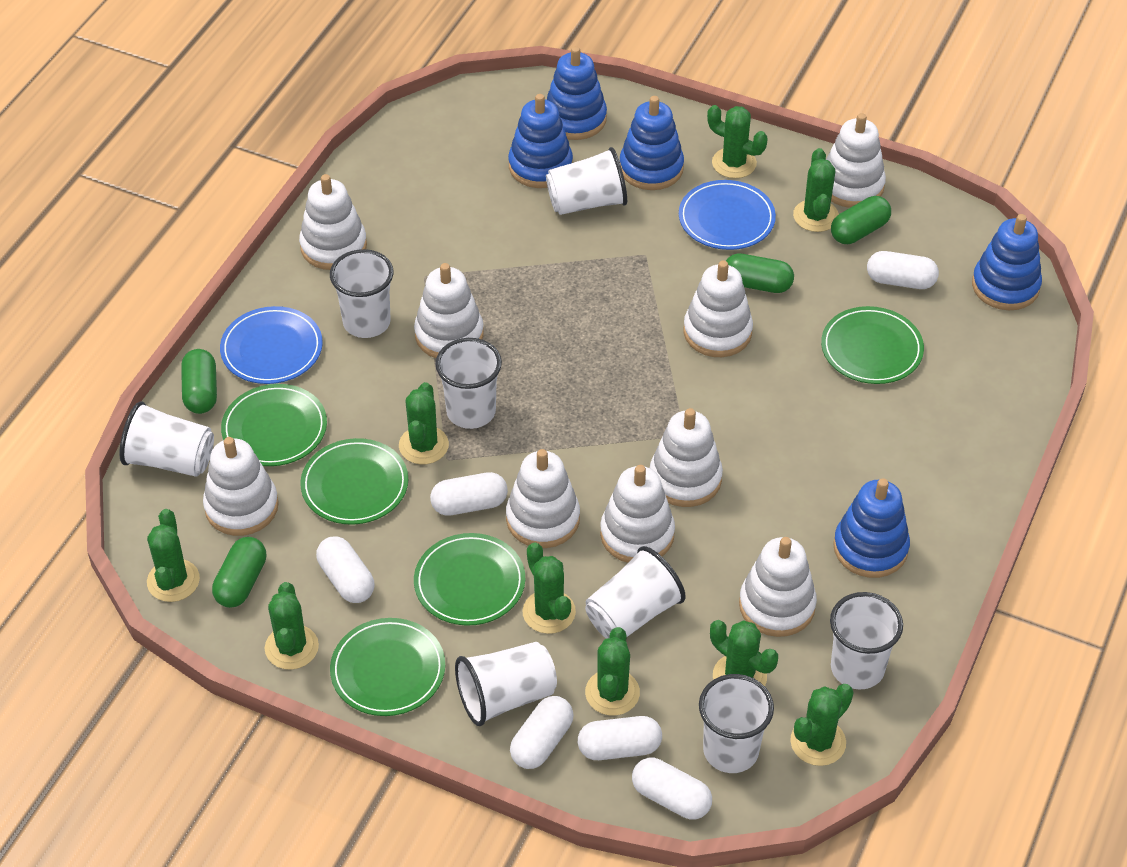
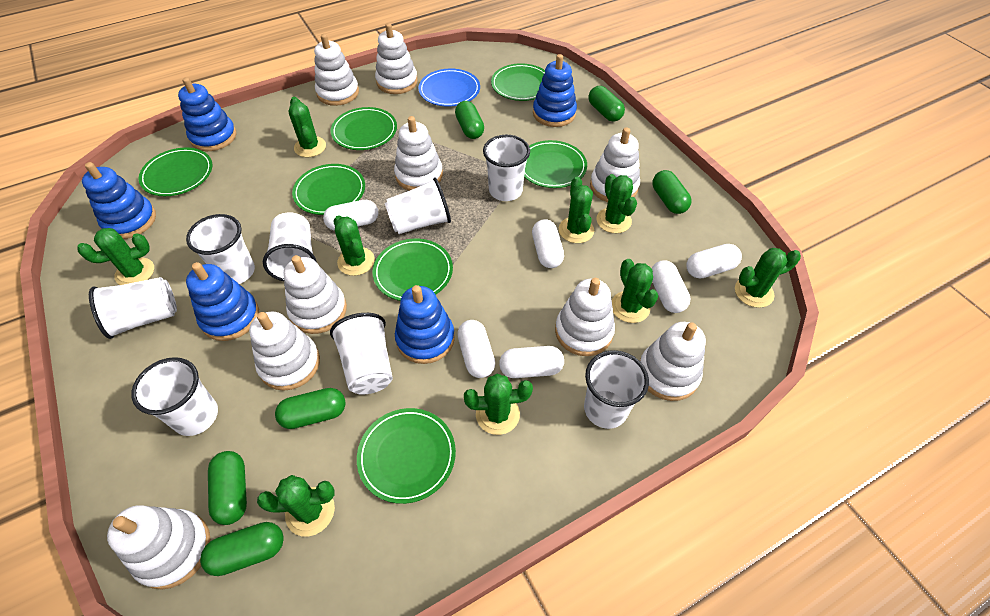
blue plate: [220,306,323,384] [679,180,776,250] = 2 -> [418,68,480,107] = 1
green capsule: [181,349,217,414] [212,537,266,608] [726,254,794,293] [831,196,891,244] = 4 -> [200,522,284,576] [208,451,247,525] [275,388,346,429] [455,101,484,139] [589,86,625,121] [652,170,691,214] = 6
green plate: [221,384,327,466] [300,438,408,525] [330,618,445,716] [414,533,525,626] [821,306,924,384] = 5 -> [139,147,212,196] [292,164,365,215] [331,107,397,150] [357,408,456,504] [373,239,453,301] [491,63,545,101] [524,140,587,188] = 7

